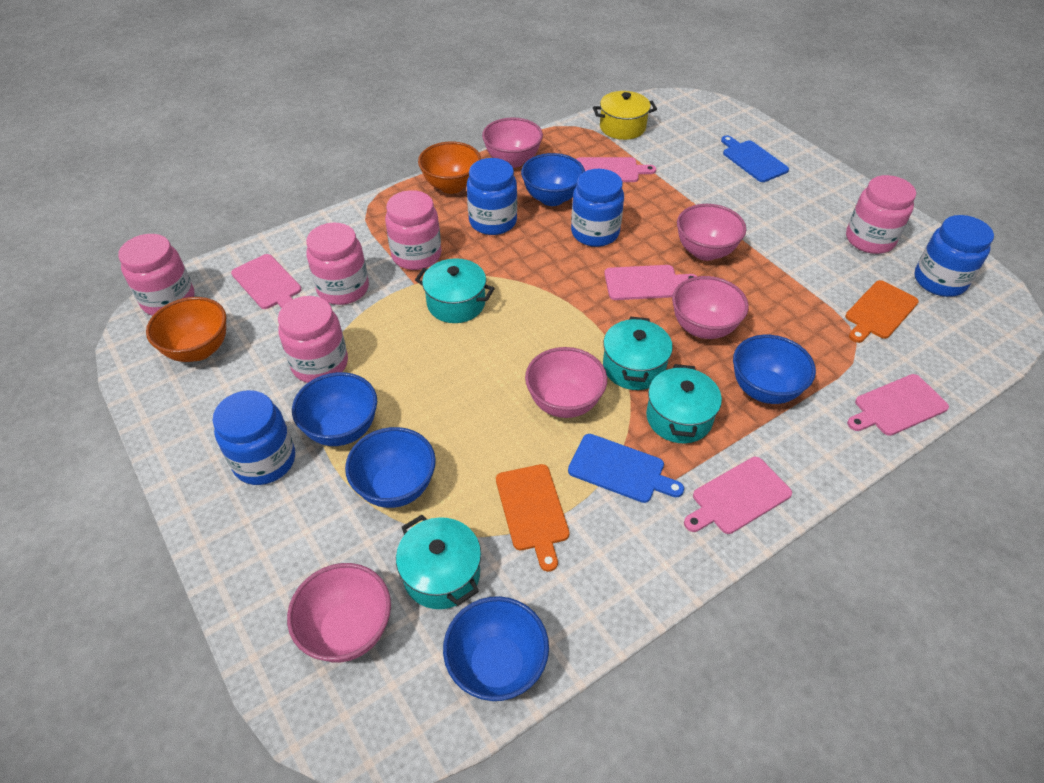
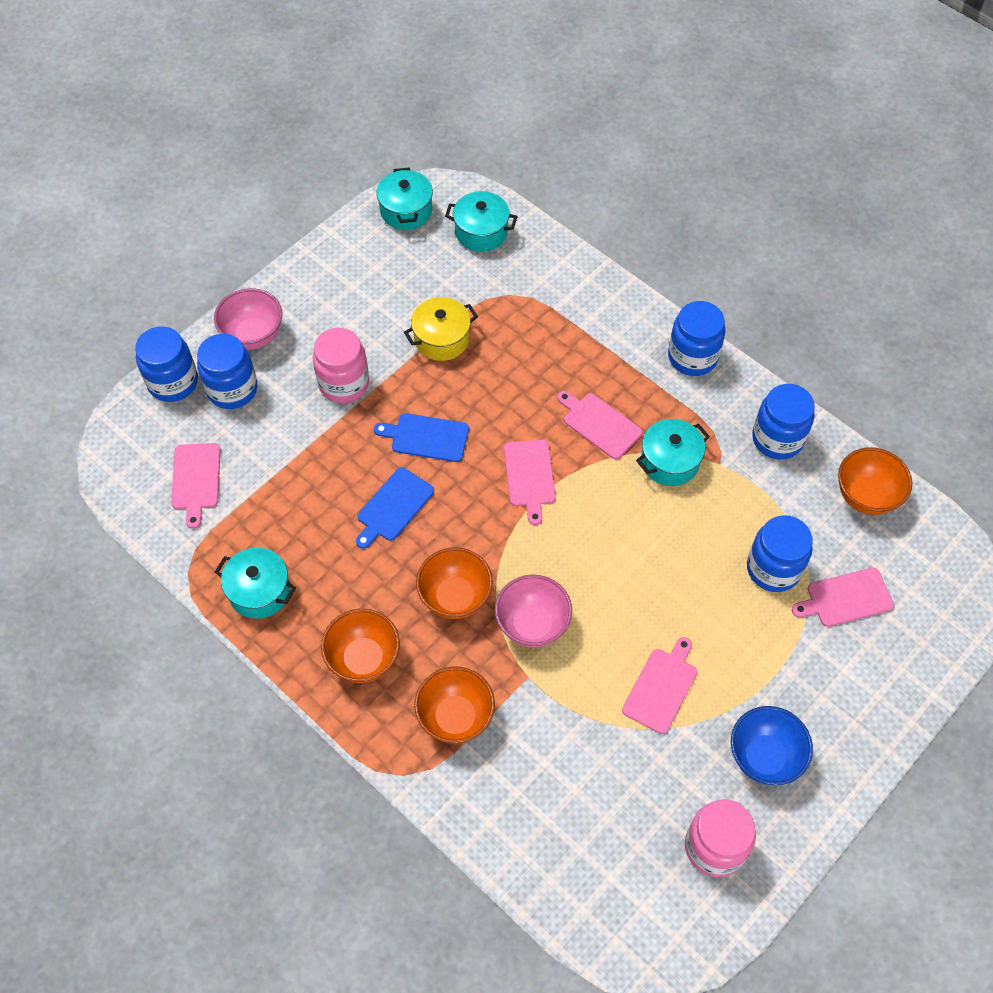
blue bowl: [292,372,377,446] [345,427,436,508] [443,596,549,701] [521,153,585,206] [733,335,816,404] = 5 -> [731,706,813,785] = 1
blue jar: [213,390,295,485] [467,158,517,235] [571,169,624,247] [914,215,994,297] = 4 -> [135,327,198,402] [197,334,257,409] [668,301,726,376] [747,515,813,592] [752,384,815,460] = 5
orange bowl: [146,297,226,362] [418,142,481,194] = 2 -> [321,609,400,683] [414,666,495,744] [416,547,493,619] [838,447,912,515] = 4
orange cutting board: [496,464,570,572] [845,280,919,343] = 2 -> none = 0
pink bowl: [287,563,391,662] [482,117,543,168] [525,347,607,418] [672,276,749,339] [677,204,746,261] = 5 -> [214,288,282,350] [495,575,572,648] = 2
pink jar: [118,234,195,316] [278,296,348,383] [306,223,369,305] [385,190,442,270] [846,175,916,254] = 5 -> [312,328,369,403] [685,800,756,877] = 2

